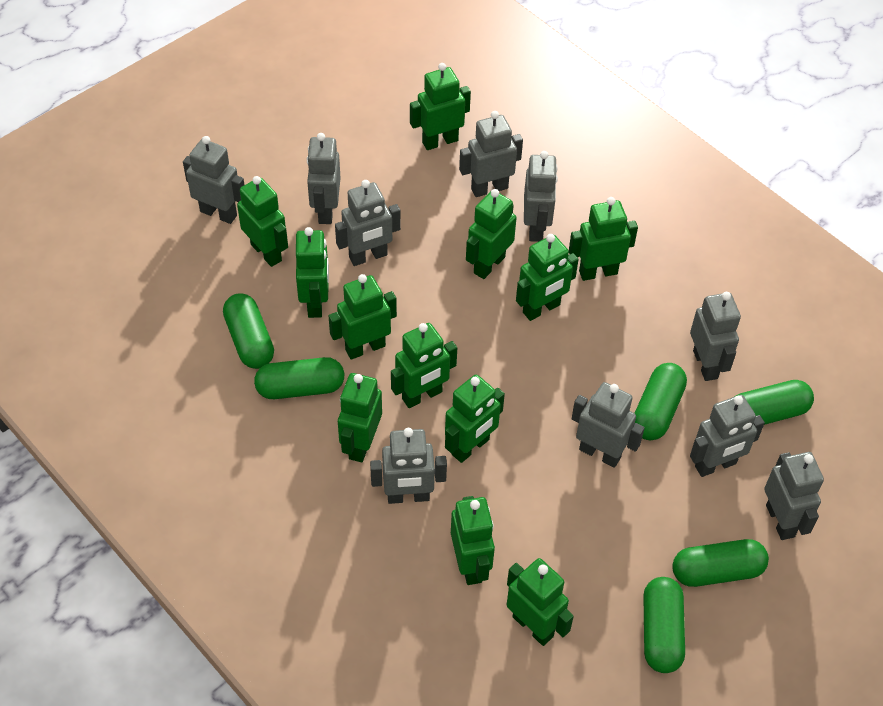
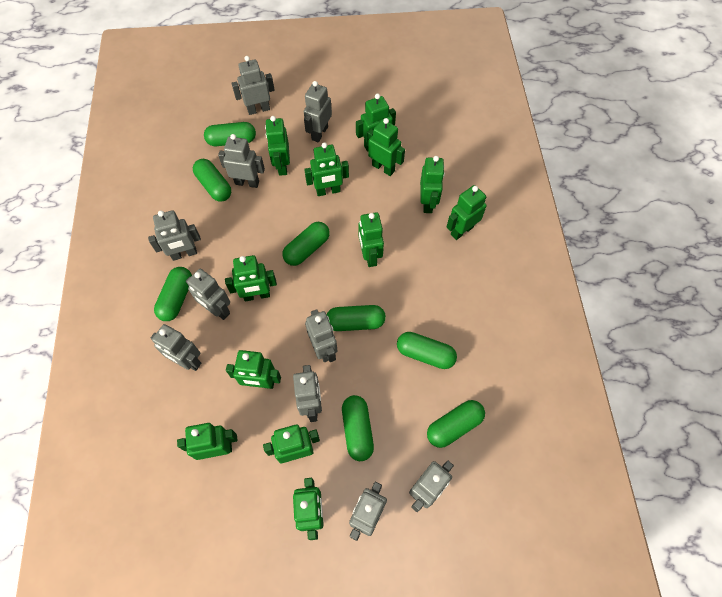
green capsule: [223,293,274,369] [254,357,344,399] [635,363,687,440] [643,577,685,673] [672,539,769,587] [734,380,814,425] = 6 -> [154,267,192,321] [193,159,231,202] [204,122,256,146] [282,222,330,266] [326,305,386,331] [342,395,374,461] [397,332,457,369] [427,400,485,448] = 8

